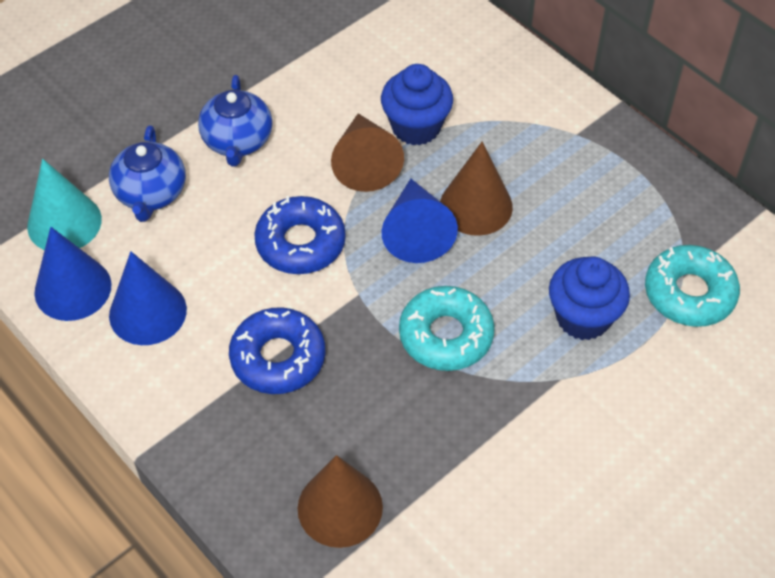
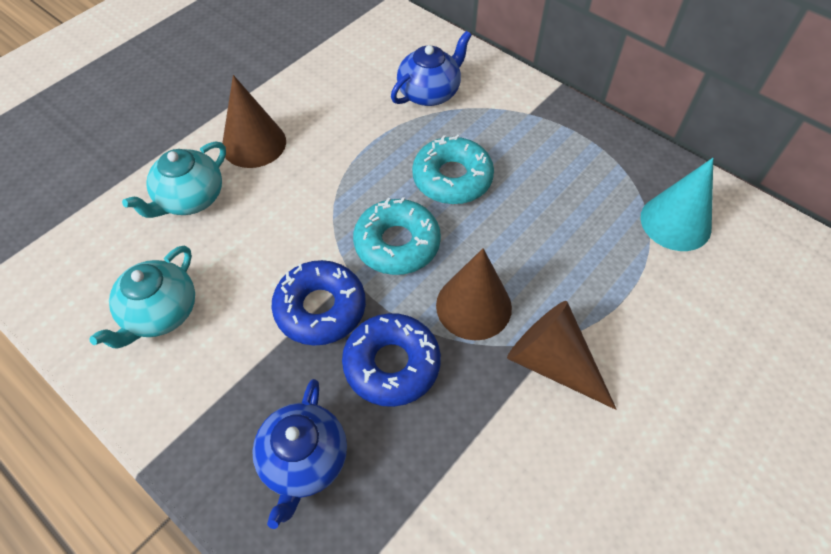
blue cone: [34,227,111,321] [109,251,187,345] [382,179,458,263] = 3 -> none = 0
blue cupcake: [381,64,453,145] [549,257,630,340] = 2 -> none = 0
turquoise teapot: none = 0 -> [89,246,195,349] [122,141,226,218] = 2

